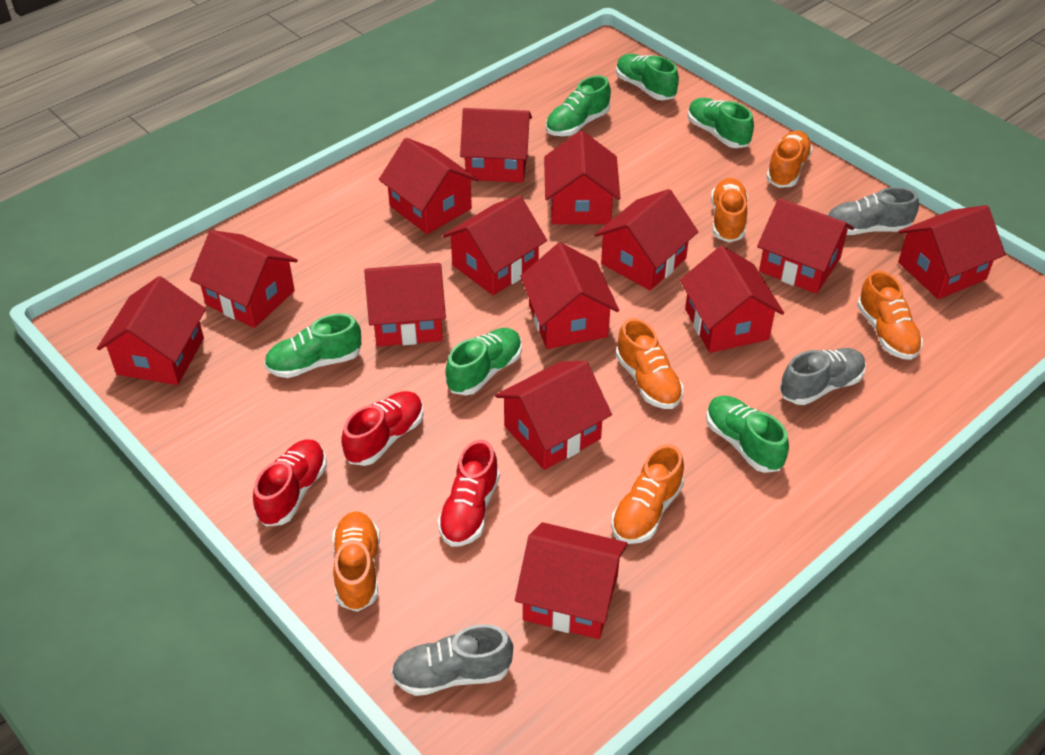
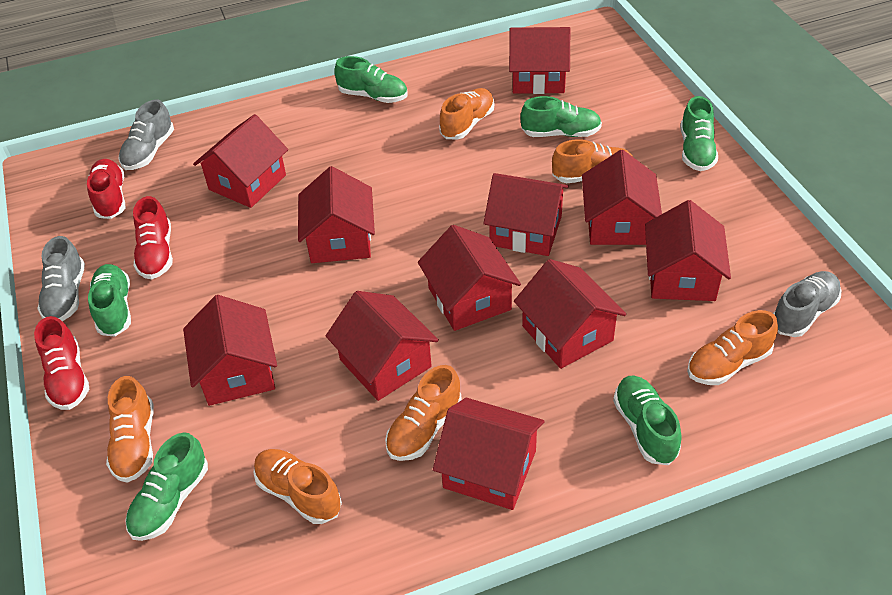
red house: [97,276,206,385] [190,230,298,328] [364,263,446,346] [379,138,479,234] [443,195,547,295] [460,108,532,183] [495,361,612,470] [515,522,628,639] [520,242,619,349] [544,131,621,224] [594,189,698,290] [680,246,784,353] [757,198,854,294] [898,205,1006,299] = 14 -> [183,295,277,406] [193,114,288,208] [298,166,375,263] [326,291,439,401] [418,225,521,331] [433,398,545,510] [483,173,569,256] [509,27,570,94] [514,259,626,369] [582,150,662,245] [645,200,731,301] = 11

